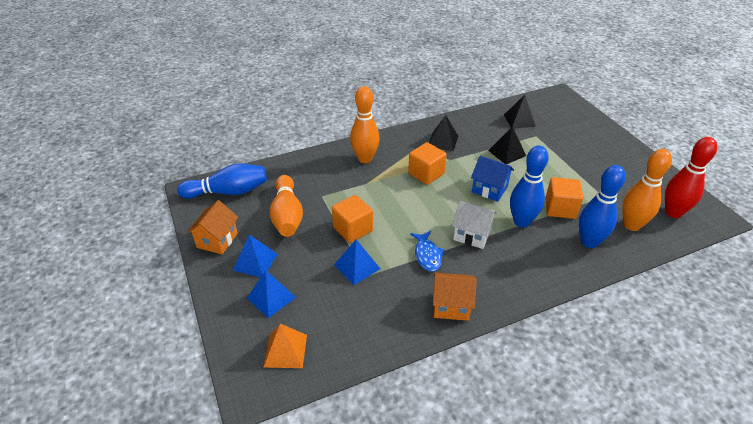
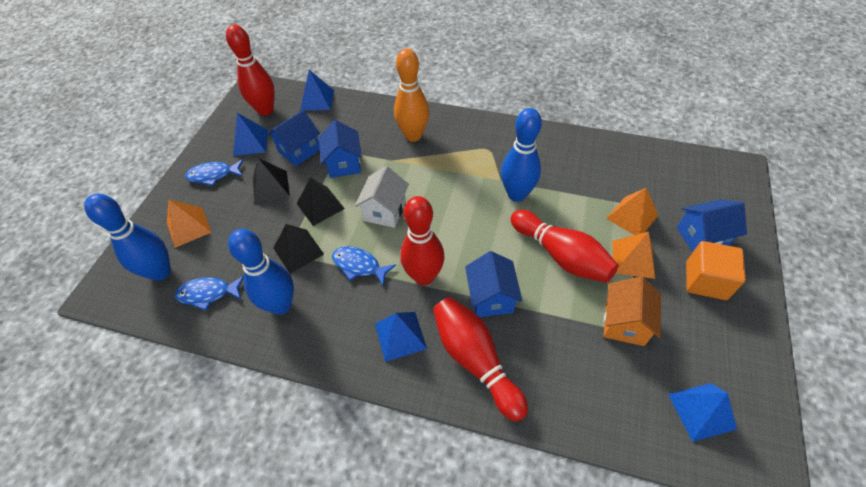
blue fish: [410,231,445,272] = 1 -> [175,276,244,311] [185,159,243,186] [332,246,396,285] = 3
blue house: [471,156,514,202] = 1 -> [267,110,320,166] [319,120,362,178] [465,251,523,317] [677,199,747,252] = 4
blue pyramid: [233,234,278,278] [247,270,296,318] [334,239,380,285] = 3 -> [233,113,268,156] [300,70,334,111] [375,312,427,362] [668,383,737,442] = 4
orange bowling pin: [269,175,303,237] [350,86,380,163] [622,149,672,231] = 3 -> [394,49,429,142] = 1
orange cube: [332,195,373,243] [408,142,447,185] [545,177,583,219] = 3 -> [686,241,746,300] = 1
orange house: [187,200,238,254] [433,273,477,321] = 2 -> [604,276,661,346] = 1
orange pyramid: [263,324,307,368] = 1 -> [167,200,212,248] [606,188,658,235] [612,232,655,279] = 3
red bowling pin: [665,137,717,218] = 1 -> [226,25,275,116] [400,196,445,285] [433,297,528,421] [511,210,618,283] = 4

